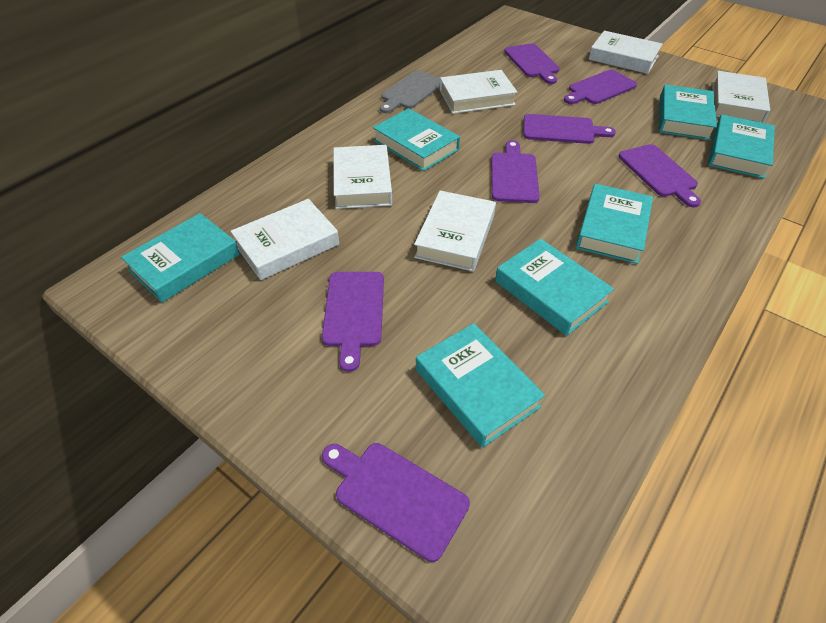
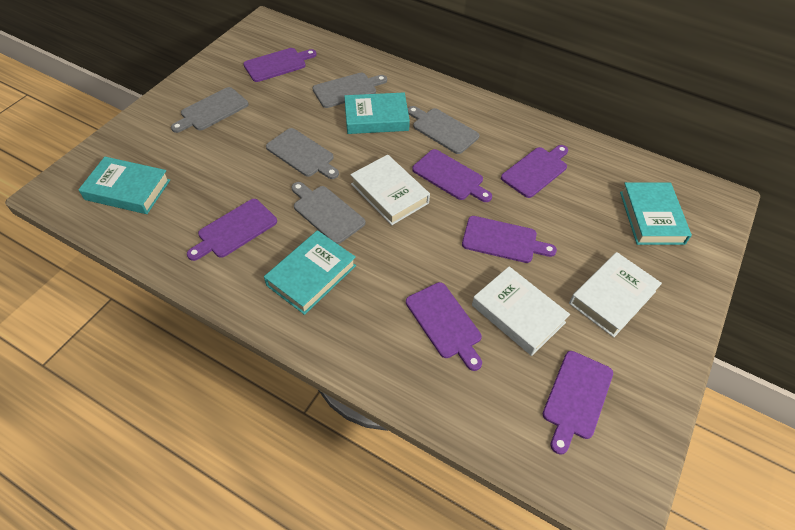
grey cutting board: [380,70,440,113] = 1 -> [171,87,249,133] [266,128,339,179] [291,182,365,244] [313,73,387,108] [408,106,479,154] = 5
turquoise book: [121,213,240,303] [373,108,460,171] [416,323,545,448] [495,239,614,336] [576,184,653,264] [659,84,717,140] [708,115,775,179] = 7 -> [78,157,170,214] [264,230,356,315] [344,93,410,134] [620,182,692,245] = 4
white book: [230,199,339,280] [333,145,392,209] [414,191,496,271] [440,70,517,114] [589,31,663,74] [712,71,770,123] = 6 -> [350,154,430,225] [472,266,570,356] [569,252,662,337] = 3

